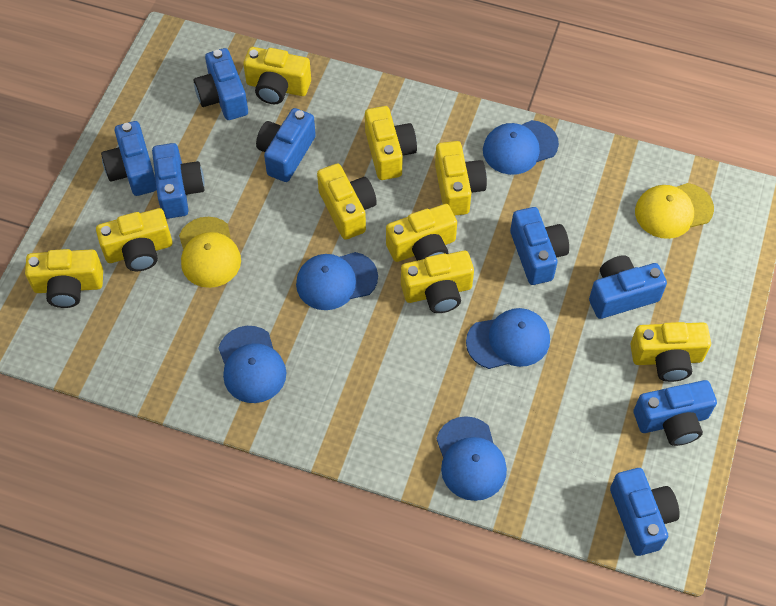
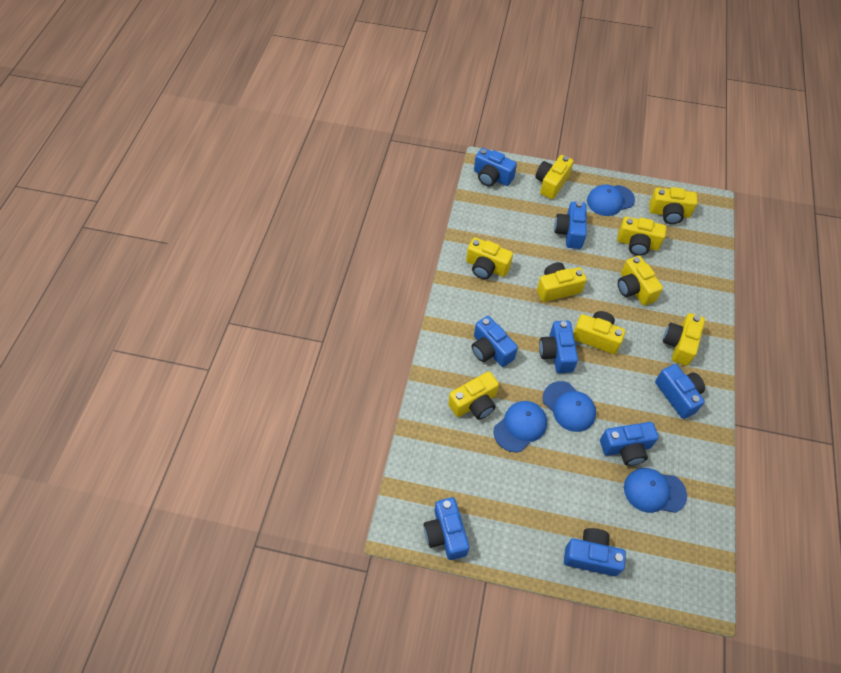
blue cap: [219,326,286,403] [296,252,378,310] [436,416,507,501] [466,308,550,369] [483,120,559,175] = 5 -> [494,401,547,452] [543,381,596,432] [587,184,635,216] [624,468,687,513] = 4
yellow cap: [179,217,241,288] [635,183,714,239] = 2 -> none = 0

